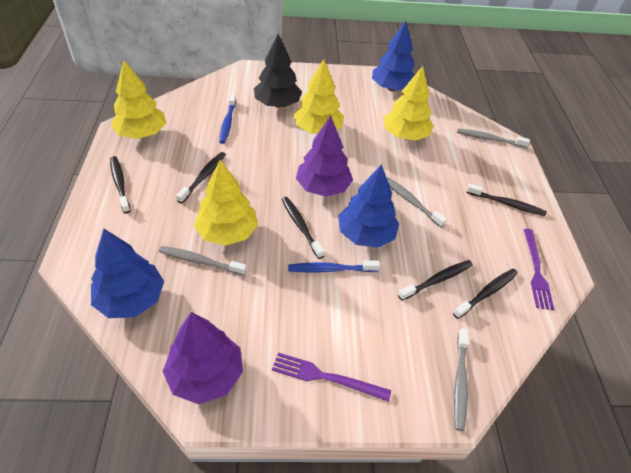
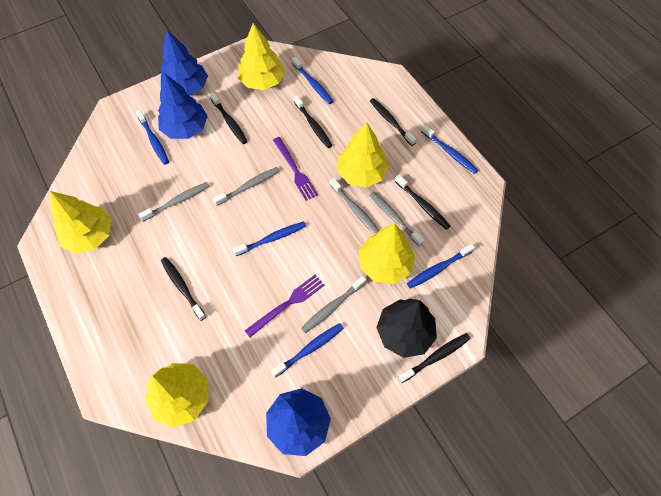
blue toothbrush: [219,94,236,144] [288,261,380,273] = 2 -> [136,110,169,165] [233,221,306,256] [271,323,344,378] [292,57,333,104] [407,244,475,289] [422,125,478,174] = 6
grey toothbrush: [159,246,247,276] [386,177,447,228] [454,328,469,431] [457,128,530,148] = 4 -> [138,182,209,222] [213,167,280,206] [301,276,366,333] [330,178,379,234] [369,192,424,246] = 5
purple tree: [163,312,243,404] [296,116,353,197] = 2 -> none = 0
yellow tree: [111,60,166,139] [194,160,258,246] [293,59,344,134] [383,66,434,140] = 4 -> [50,191,111,254] [145,363,209,428] [238,23,285,90] [337,122,389,187] [359,223,415,284] = 5

